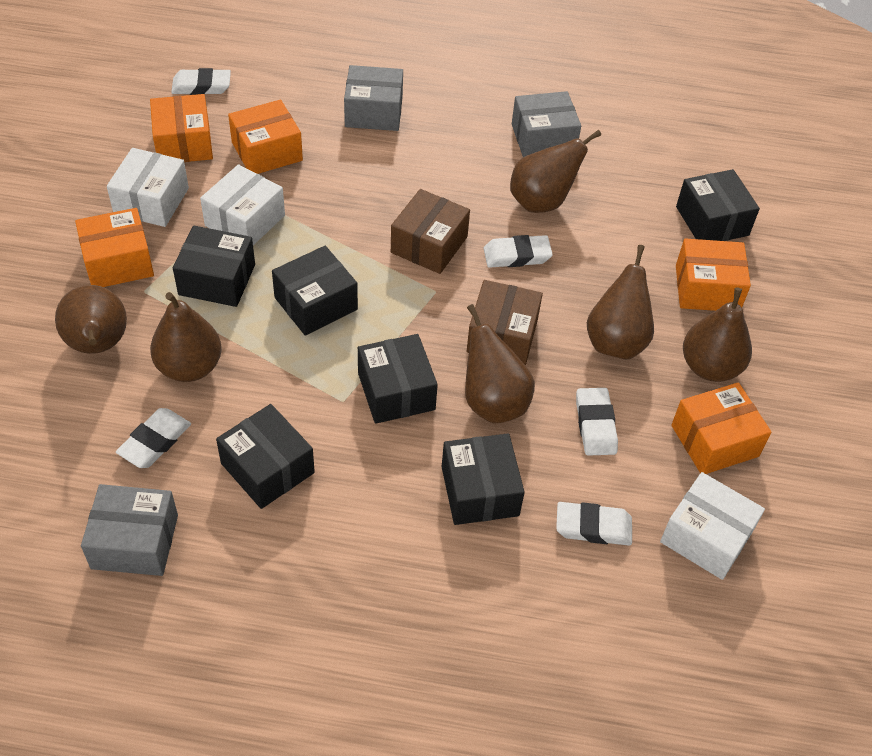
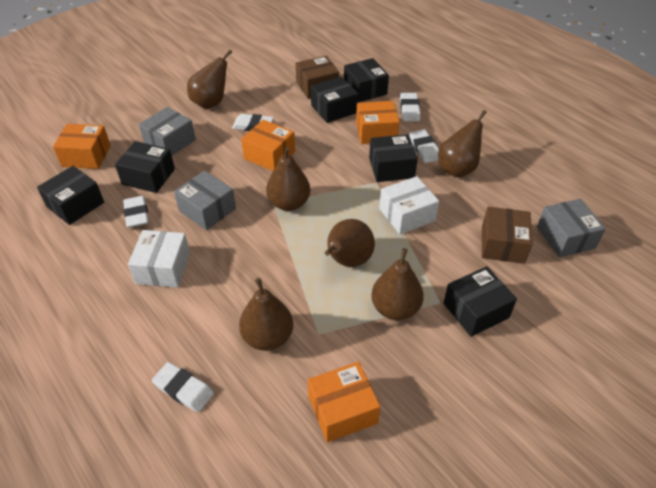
orange box: [75,208,154,287] [150,94,213,162] [228,100,303,174] [671,382,771,474] [676,238,751,311] = 5 -> [53,124,111,169] [241,120,295,171] [308,362,380,442] [356,101,400,144] = 4
white box: [107,148,189,227] [200,164,285,245] [660,472,765,580] = 3 -> [128,230,190,288] [379,176,439,234] = 2

